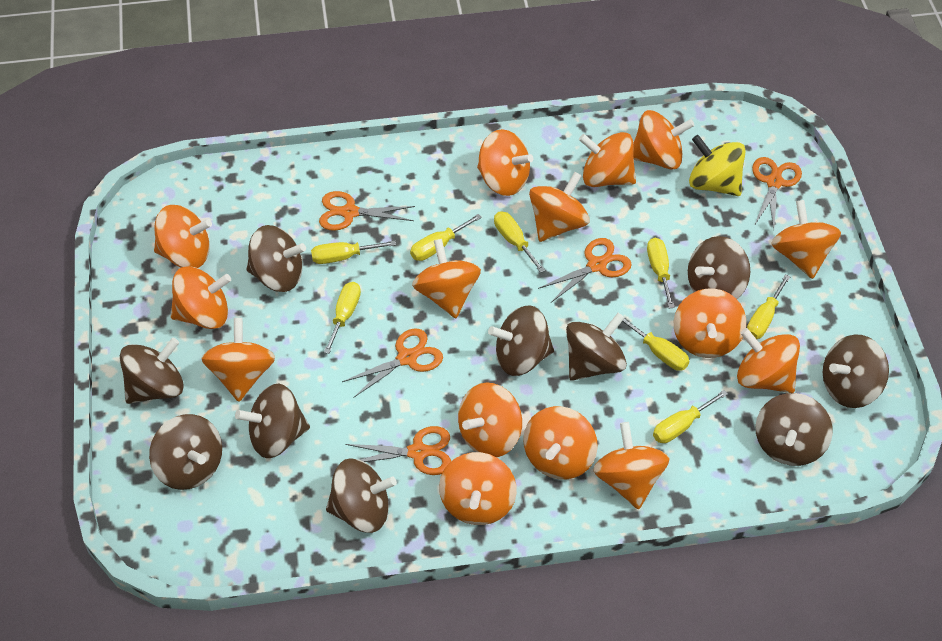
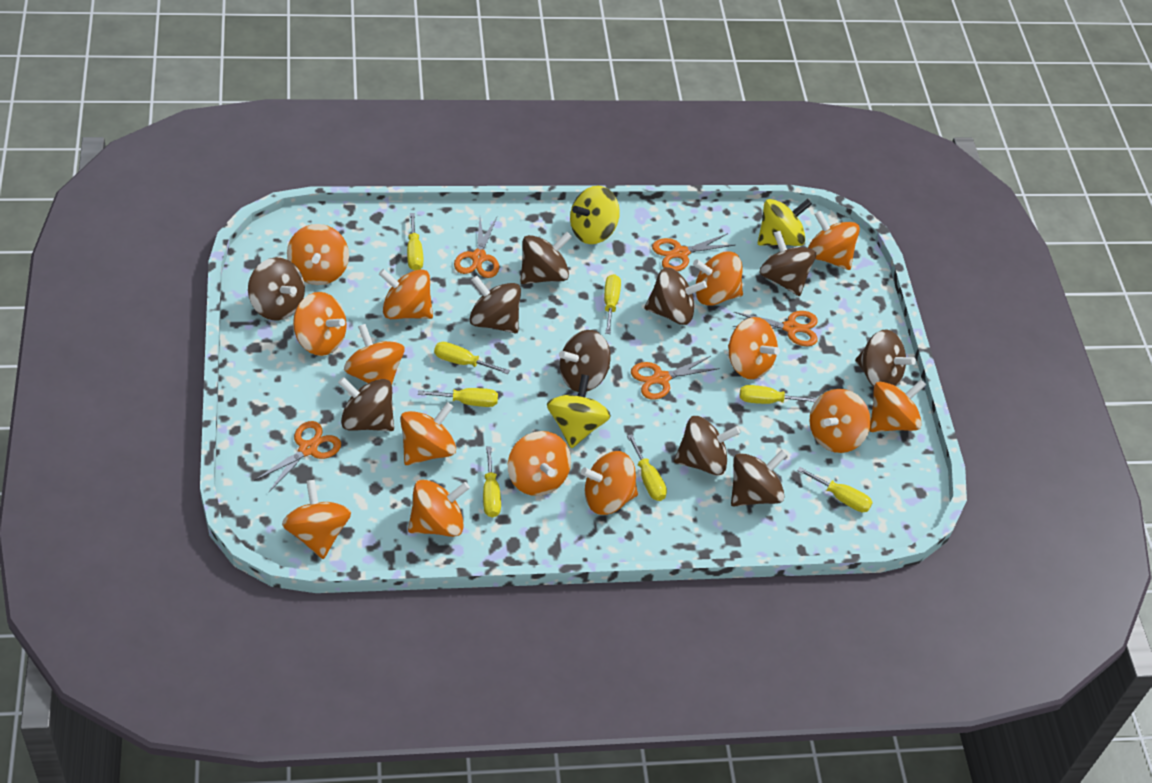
orange spinning top: [154,205,212,268] [171,266,231,329] [201,318,275,402] [412,239,481,318] [439,452,517,525] [458,383,522,457] [477,129,533,196] [523,406,598,479] [529,172,590,242] [579,132,636,187] [593,422,670,509] [633,110,694,169] [674,288,746,358] [737,328,800,393] [771,200,841,279] = 15 -> [282,480,351,559] [287,224,349,285] [293,292,347,356] [344,324,405,384] [379,269,433,319] [401,402,456,465] [408,479,470,537] [508,431,571,496] [581,451,638,515] [693,252,743,306] [728,317,780,379] [808,211,860,270] [810,389,871,453] [869,379,926,432] = 14
yellow spinning top: [689,135,746,196] = 1 -> [547,374,611,448] [570,186,620,244] [758,199,812,246] = 3

